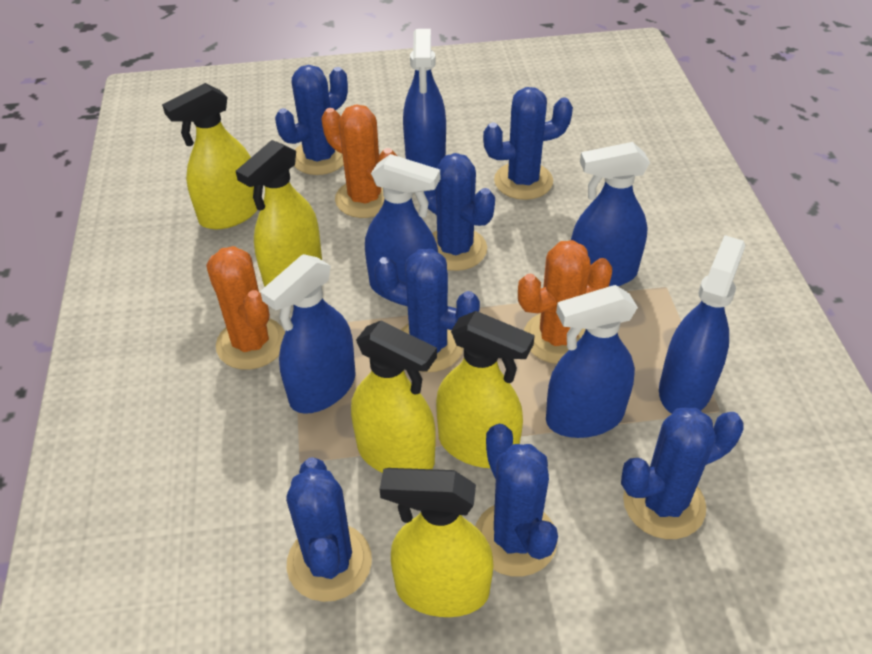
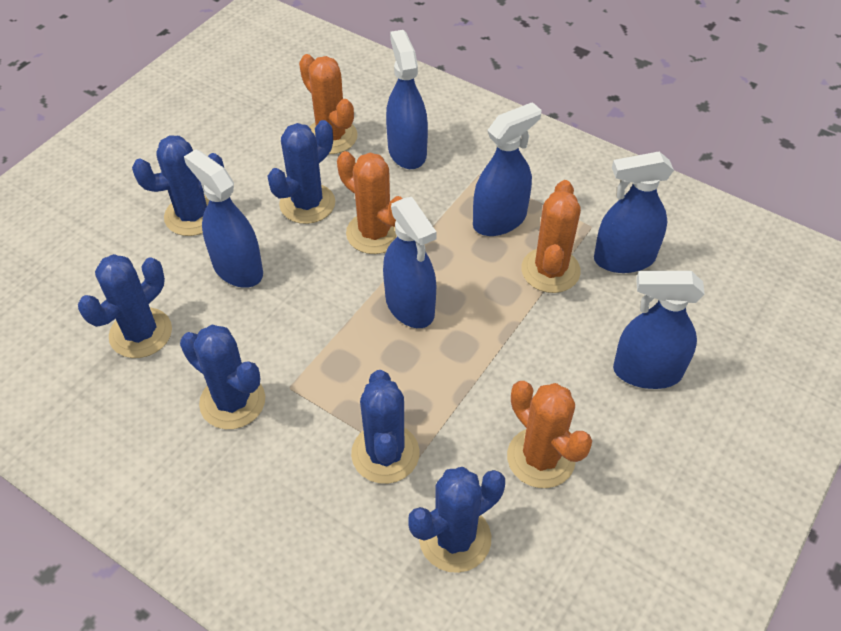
blue cactus: [275,65,348,175] [286,457,372,602] [374,249,480,372] [424,153,495,271] [475,424,558,577] [483,87,573,200] [621,408,744,539] = 7 -> [78,254,172,358] [132,135,224,236] [180,325,265,429] [267,120,335,224] [351,370,420,484] [408,467,505,573] = 6
orange cactus: [206,246,285,370] [322,105,397,218] [518,240,612,364] = 3 -> [299,54,358,154] [337,151,403,254] [507,381,592,488] [521,180,581,293] = 4
yellow spray bottle: [162,83,258,230] [236,140,322,287] [351,321,437,473] [379,468,494,617] [436,311,535,468] = 5 -> none = 0

